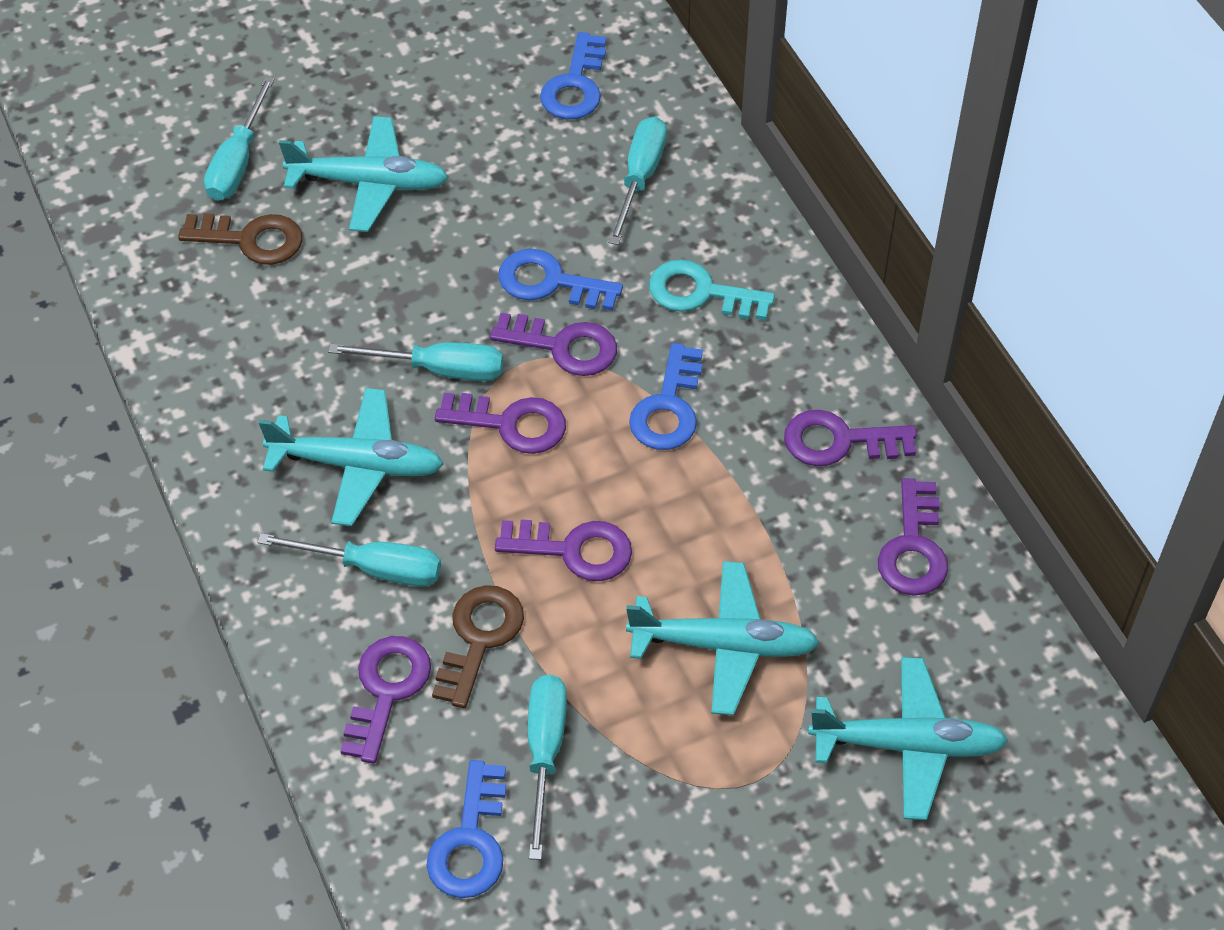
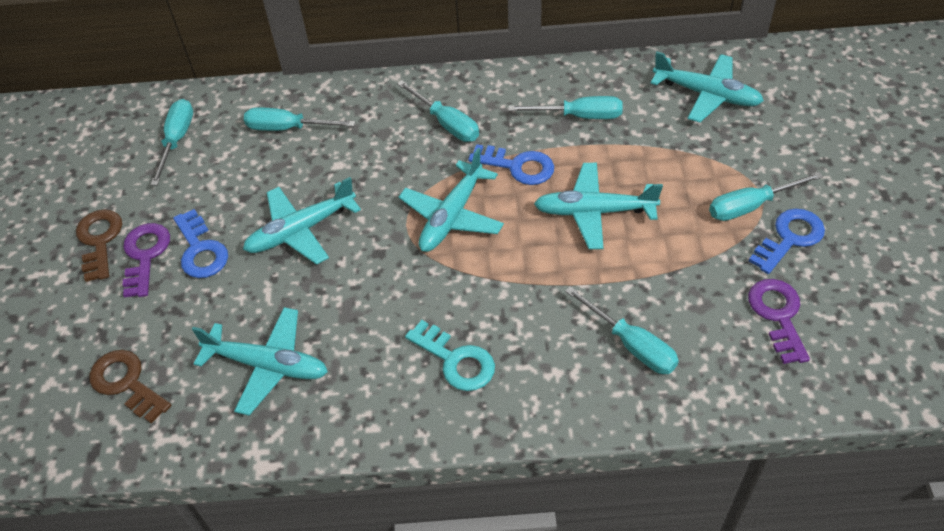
blue key: [426,760,506,898] [498,249,623,311] [540,32,606,119] [629,343,703,450] = 4 -> [173,209,228,278] [468,144,554,185] [749,209,825,274] = 3
purple key: [341,636,431,764] [435,393,566,454] [490,313,617,376] [495,520,632,581] [784,410,917,466] [878,478,948,596] = 6 -> [122,223,170,297] [748,279,810,364] = 2
turquoise plane: [259,388,443,526] [279,116,449,232] [626,561,820,715] [808,657,1009,820] = 4 -> [192,307,328,416] [243,177,361,265] [399,148,504,252] [534,163,663,249] [651,51,764,123] = 5
turquoise screwdriver: [204,76,275,201] [257,533,441,587] [328,342,503,381] [528,675,567,860] [608,117,667,245] = 5 -> [150,99,193,186] [244,107,356,131] [397,80,479,142] [508,96,623,119] [565,286,679,374] [709,172,823,221] = 6

